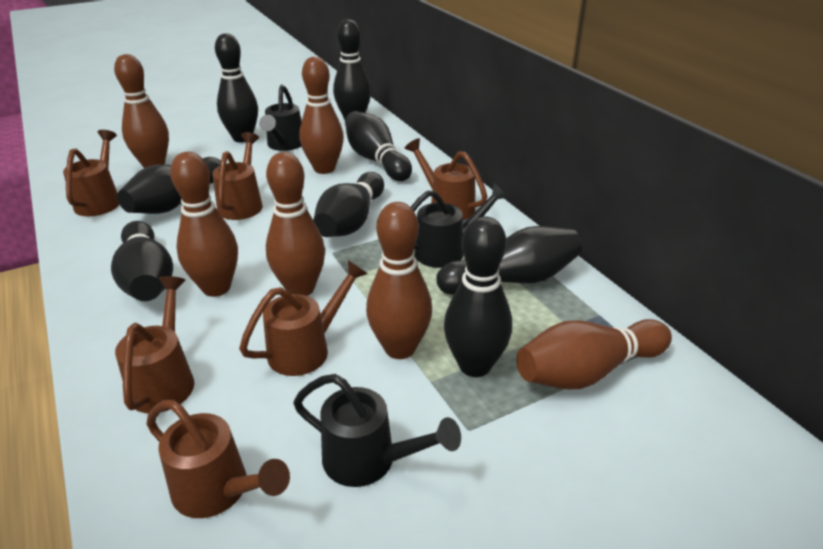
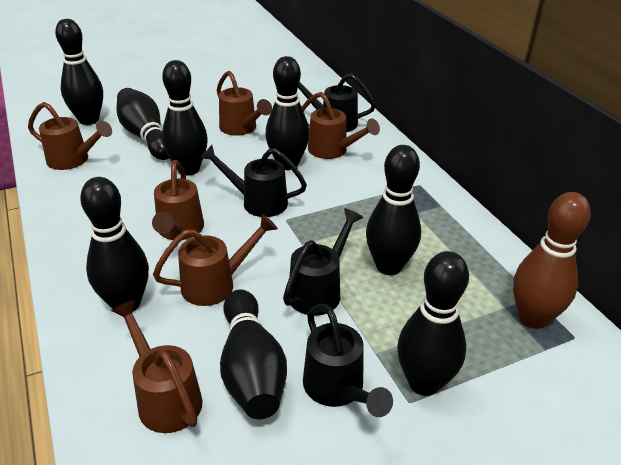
black watering can: [259,85,302,151] [293,374,461,487] [411,183,508,268] = 3 -> [200,145,307,217] [283,208,363,316] [298,74,376,132] [303,304,393,417] = 4
brown bowling pin: [114,54,169,168] [170,152,238,297] [266,152,325,296] [299,57,344,174] [366,202,432,359] [516,319,672,390] = 6 -> [513,192,591,329] = 1

